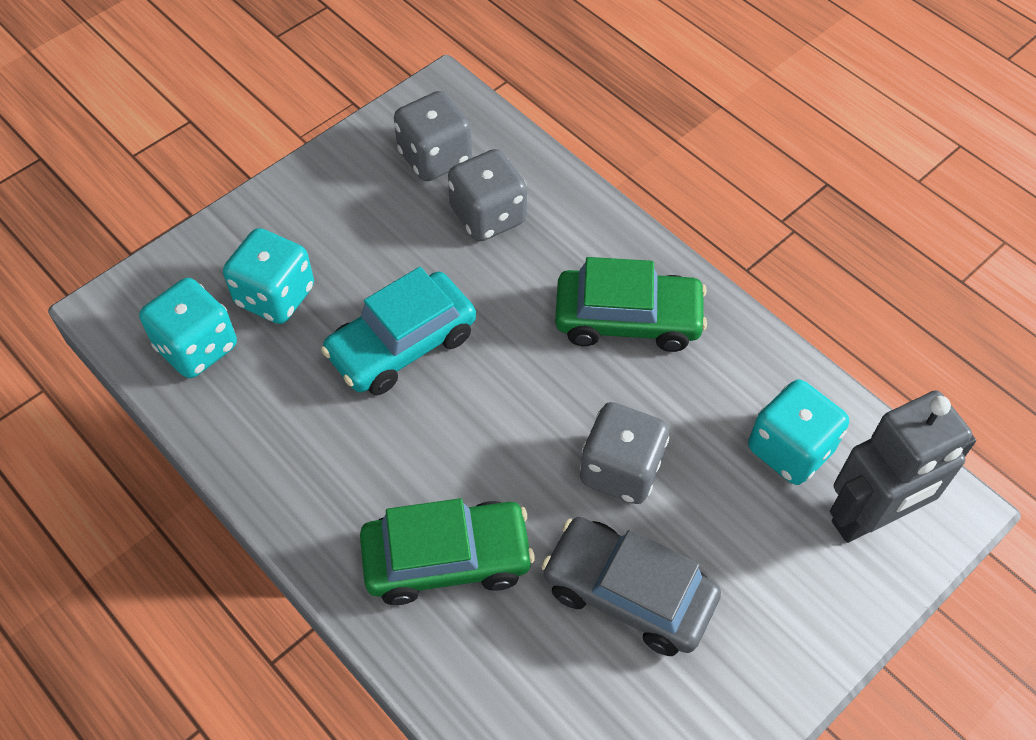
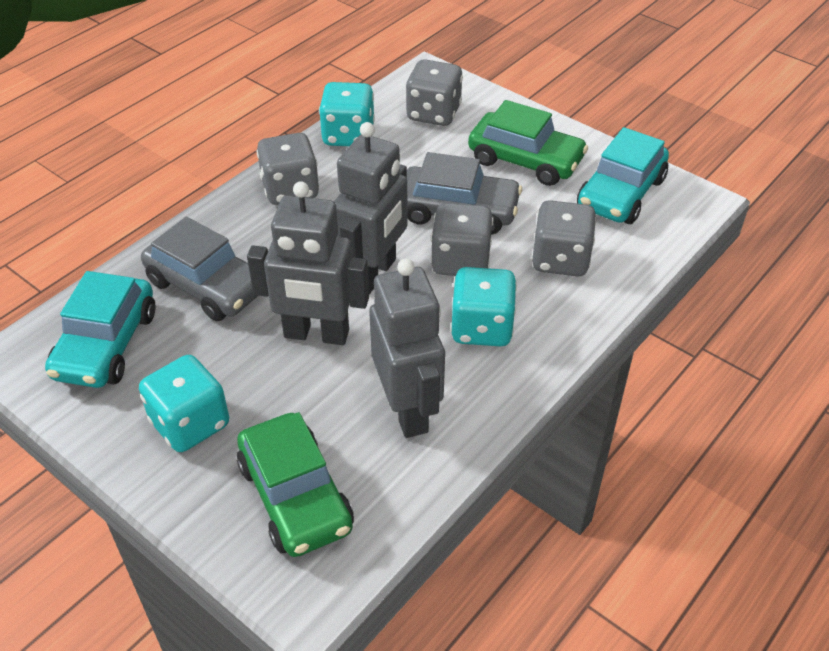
grey car: [541,517,721,656] = 1 -> [141,217,258,321] [407,152,522,235] = 2
grey dice: [394,91,472,181] [448,149,527,241] [580,402,669,504] = 3 -> [257,133,319,205] [406,59,463,126] [431,203,493,276] [531,200,597,276] = 4
grey robot: [830,390,976,543] = 1 -> [247,181,369,345] [334,122,408,294] [369,259,445,438] = 3
turquoise car: [321,267,476,395] = 1 -> [45,271,156,388] [577,127,669,224] = 2

